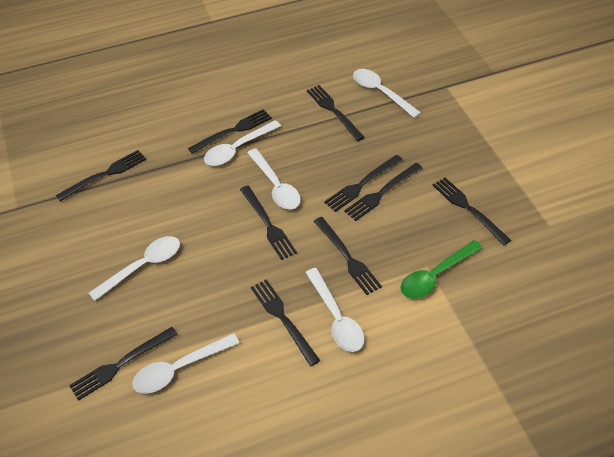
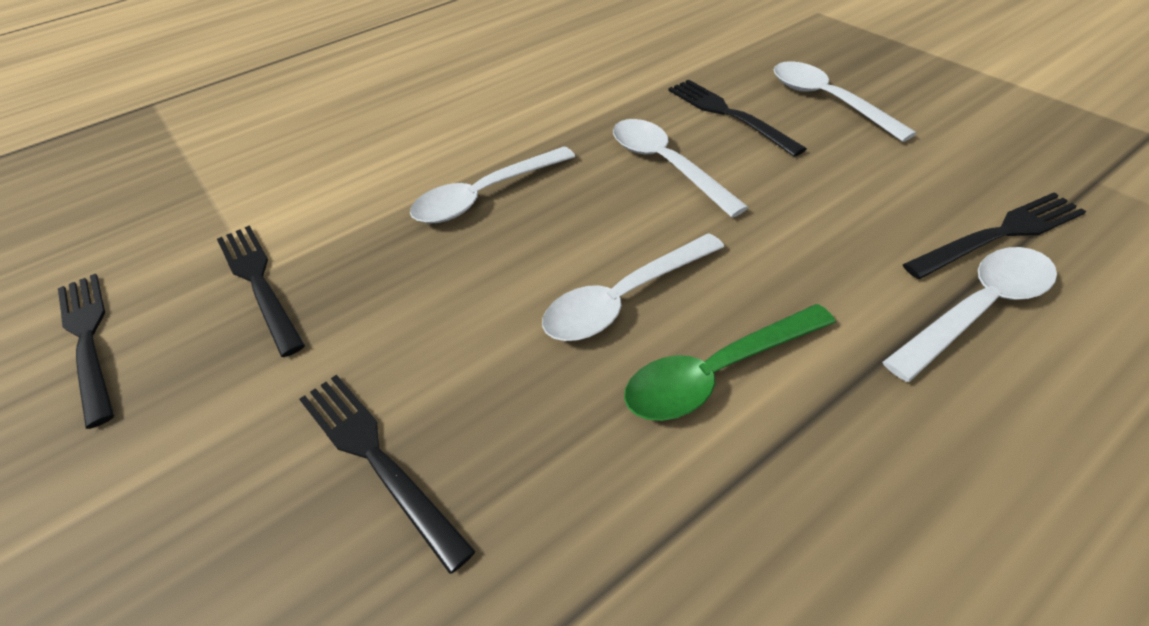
black fork: [56,150,146,201] [69,327,178,401] [188,109,272,154] [240,186,297,260] [251,279,321,366] [307,85,365,141] [314,217,382,295] [324,155,403,212] [344,163,423,221] [432,177,511,245] = 10 -> [58,273,114,429] [217,225,305,357] [299,375,476,574] [668,80,807,157] [903,193,1086,279] = 5
white spoon: [89,236,180,301] [132,333,239,394] [204,120,281,166] [247,148,301,210] [305,268,364,352] [353,69,421,118] = 6 -> [410,146,575,223] [542,233,724,341] [613,119,749,218] [774,61,917,142] [883,247,1057,382] = 5

